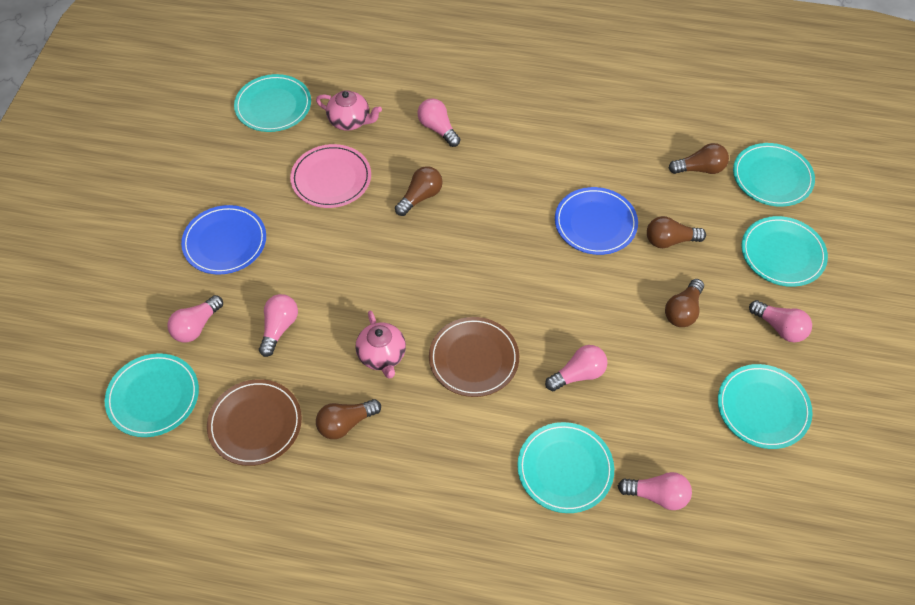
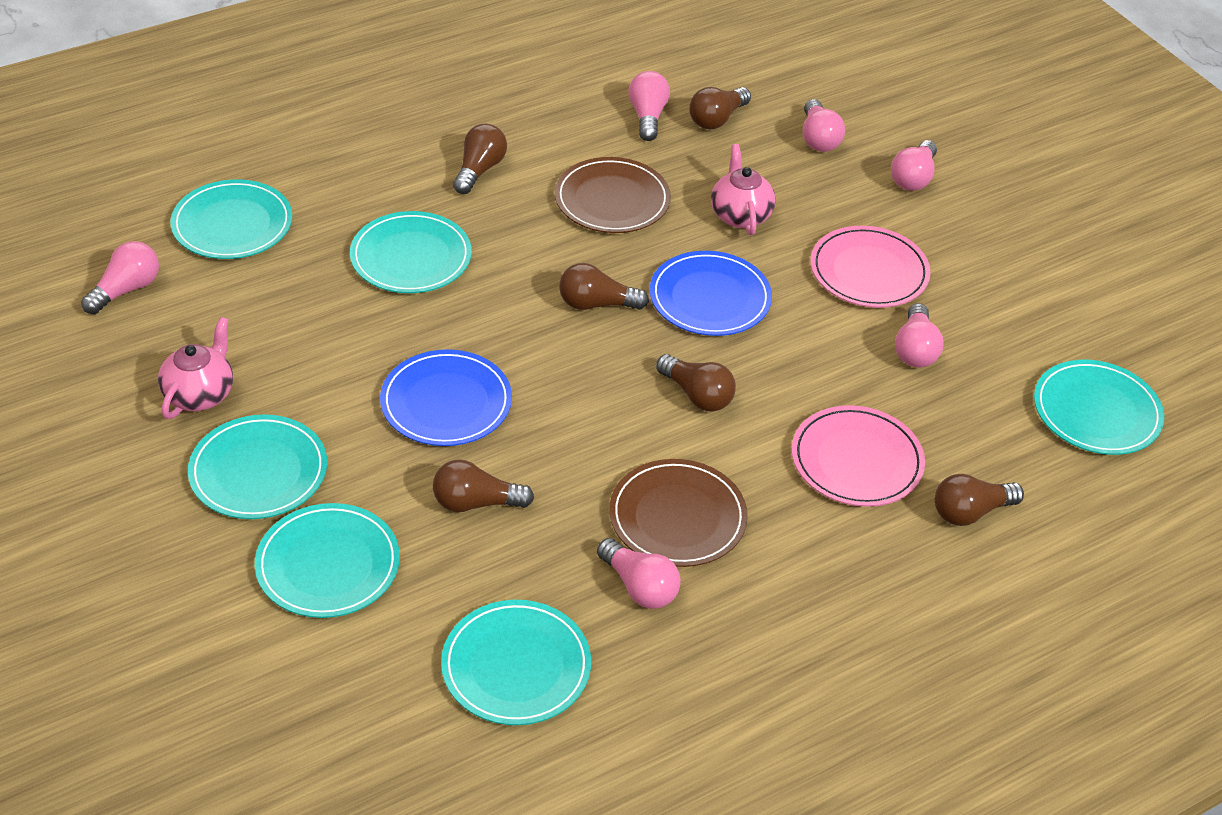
brown light bulb: [316,399,381,439] [395,166,443,216] [647,216,706,248] [665,279,704,327] [668,143,729,174] = 5 -> [433,459,534,512] [453,124,507,194] [559,263,649,310] [656,354,736,412] [689,87,751,129] [935,474,1024,526] = 6
pink plate: [290,144,371,208] = 1 -> [792,405,925,507] [810,226,931,308] = 2

